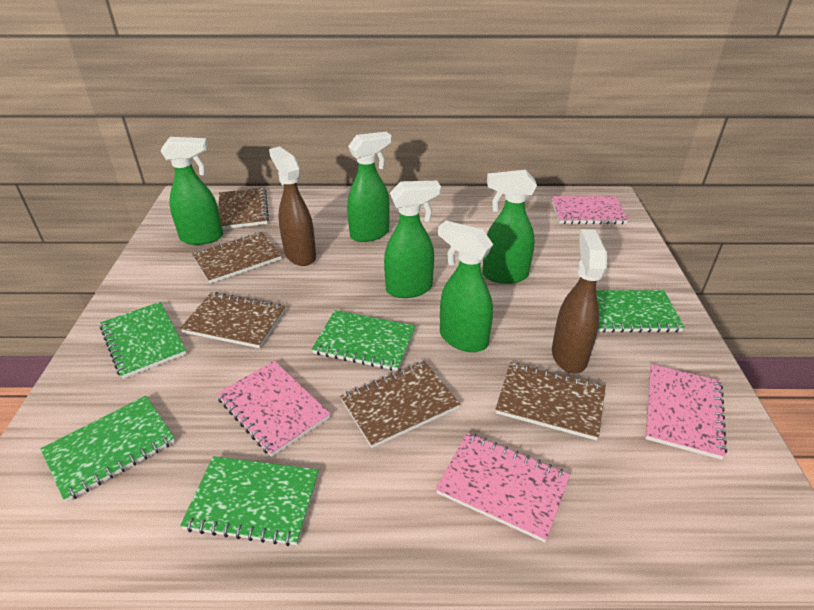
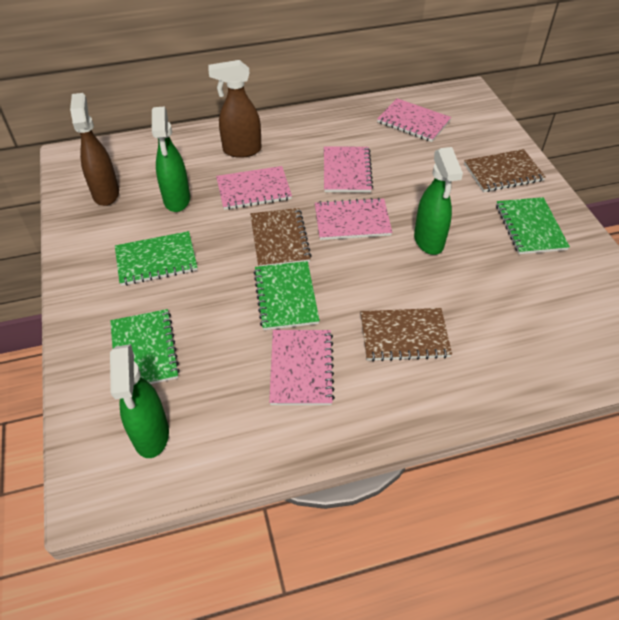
brown notebook: [180,292,285,348] [192,232,282,284] [219,188,269,229] [340,361,460,448] [495,362,606,441] = 5 -> [250,208,312,266] [361,308,452,362] [464,149,546,192] = 3
green notebook: [40,396,175,502] [100,302,187,379] [180,456,319,546] [312,310,416,371] [596,290,685,332] = 5 -> [110,309,180,384] [115,231,197,286] [254,261,320,330] [496,197,570,254] = 4
green spray bottle: [160,137,223,245] [347,132,392,242] [384,181,441,298] [438,221,493,352] [482,170,537,284] = 5 -> [110,344,169,458] [152,106,190,212] [414,147,463,255] = 3
pink notebook: [217,361,330,457] [436,433,570,542] [551,196,628,224] [645,364,727,460] = 4 -> [216,166,292,210] [269,330,335,405] [315,198,392,240] [324,146,373,192] [377,98,451,142] = 5

